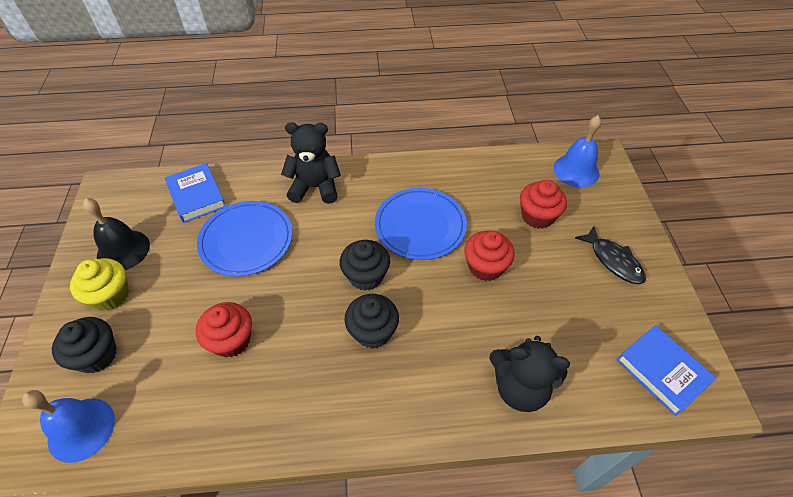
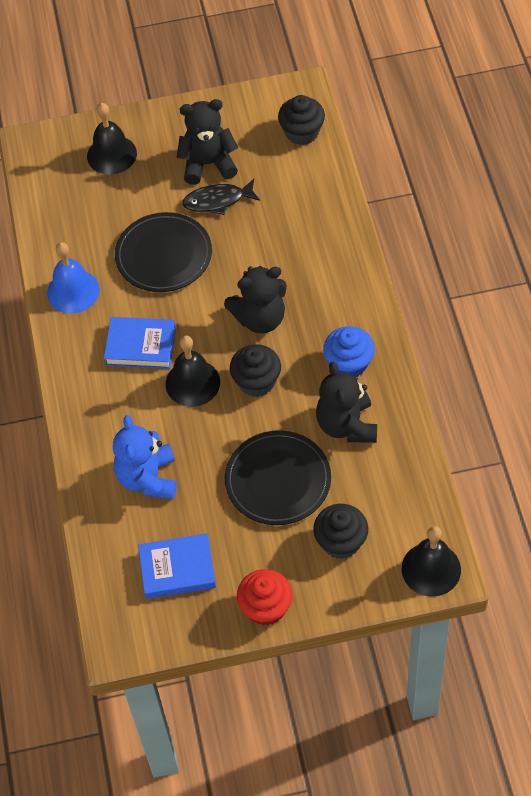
black bell: [83,198,150,270] = 1 -> [87,103,137,175] [166,335,220,407] [402,526,461,597] = 3
black plate: none = 0 -> [115,212,212,292] [225,430,331,525] = 2
black teddy bear: [281,122,341,204] [489,336,570,412] = 2 -> [177,99,238,185] [224,266,287,333] [316,362,377,443] = 3
blue bell: [22,390,115,463] [554,115,601,187] = 2 -> [47,242,100,314] = 1
blue cupcake: none = 0 -> [323,326,375,377] = 1
blue plate: [197,201,292,276] [375,188,467,260] = 2 -> none = 0
blue teddy bear: none = 0 -> [113,415,177,499] = 1
red cupcake: [196,302,252,358] [464,231,515,281] [520,180,567,229] = 3 -> [237,569,293,625] = 1
yellow cupcake: [70,258,129,311] = 1 -> none = 0

